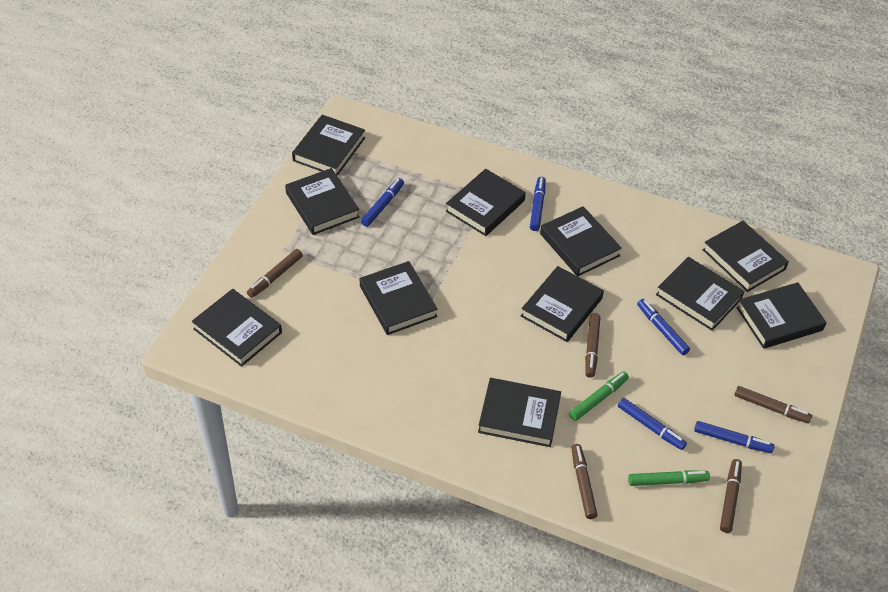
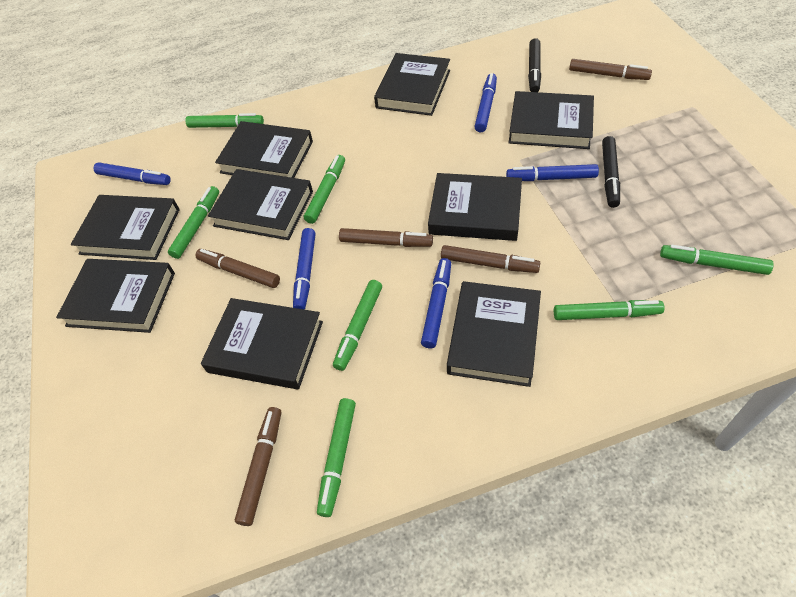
black book: [191,289,282,367] [285,168,360,235] [292,115,365,176] [360,261,438,335] [446,169,526,236] [478,378,561,447] [521,266,604,342] [540,206,622,276] [656,257,745,331] [702,221,789,292] [736,282,827,349] = 11 -> [56,259,175,333] [71,195,180,260] [201,298,323,389] [208,169,313,240] [215,121,313,178] [374,53,450,116] [428,173,522,241] [447,281,541,387] [509,91,594,149] = 9
black marker: none = 0 -> [528,38,541,92] [602,136,620,208] = 2
green marker: [569,371,629,421] [628,470,710,486] = 2 -> [168,186,219,259] [185,113,264,128] [304,155,345,224] [317,398,356,517] [333,280,382,371] [554,300,665,320] [660,245,774,275] = 7

